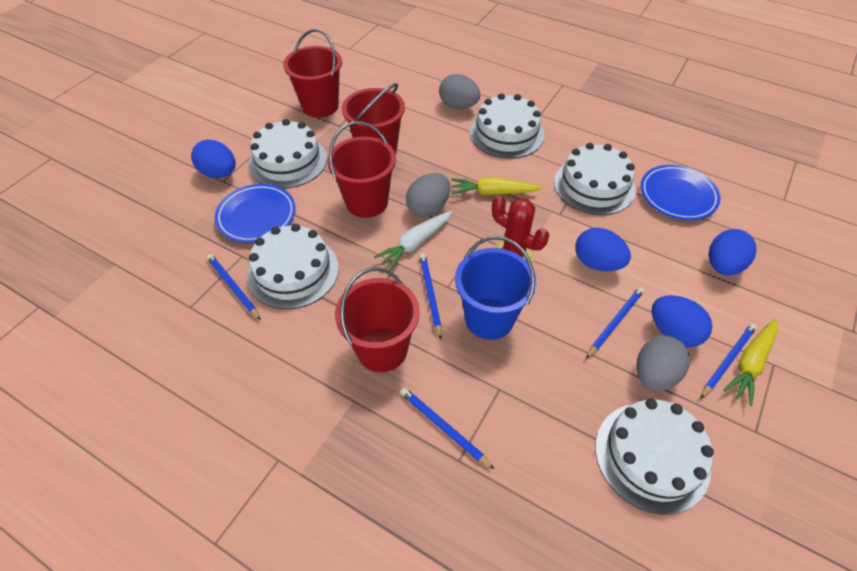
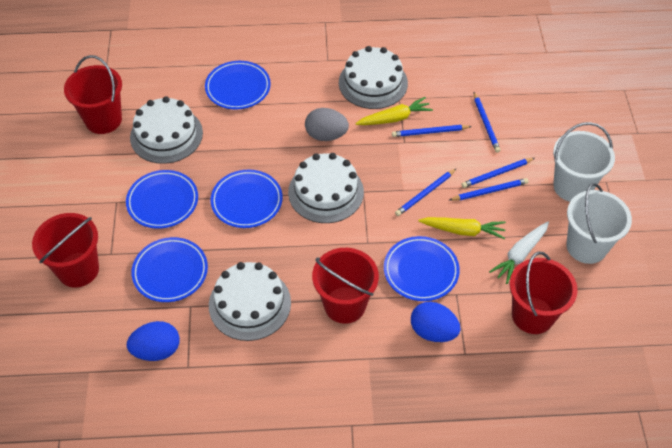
blue bucket: [455,236,536,340] = 1 -> none = 0
blue egg: [191,140,236,178] [575,228,631,271] [652,295,712,347] [708,229,756,276] = 4 -> [127,321,180,361] [411,302,461,342] = 2
blue plate: [215,184,296,243] [640,165,720,220] = 2 -> [126,170,198,229] [131,237,208,302] [205,61,271,110] [211,170,283,228] [384,236,460,301] = 5
grey egg: [406,173,450,217] [439,74,480,109] [636,336,690,391] = 3 -> [305,108,349,141] = 1
red cactus: [492,196,549,263] = 1 -> none = 0
white bucket: none = 0 -> [553,122,615,202] [566,183,632,264] = 2
white cake: [247,224,339,309] [249,119,327,189] [470,93,544,159] [554,143,636,215] [595,398,714,515] = 5 -> [130,96,203,164] [209,262,291,341] [288,153,364,223] [339,46,408,109] = 4

